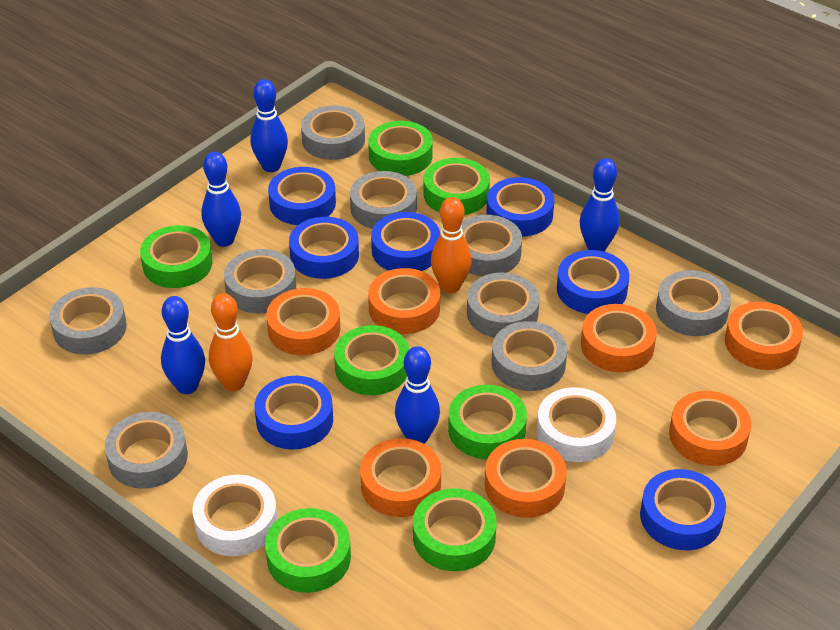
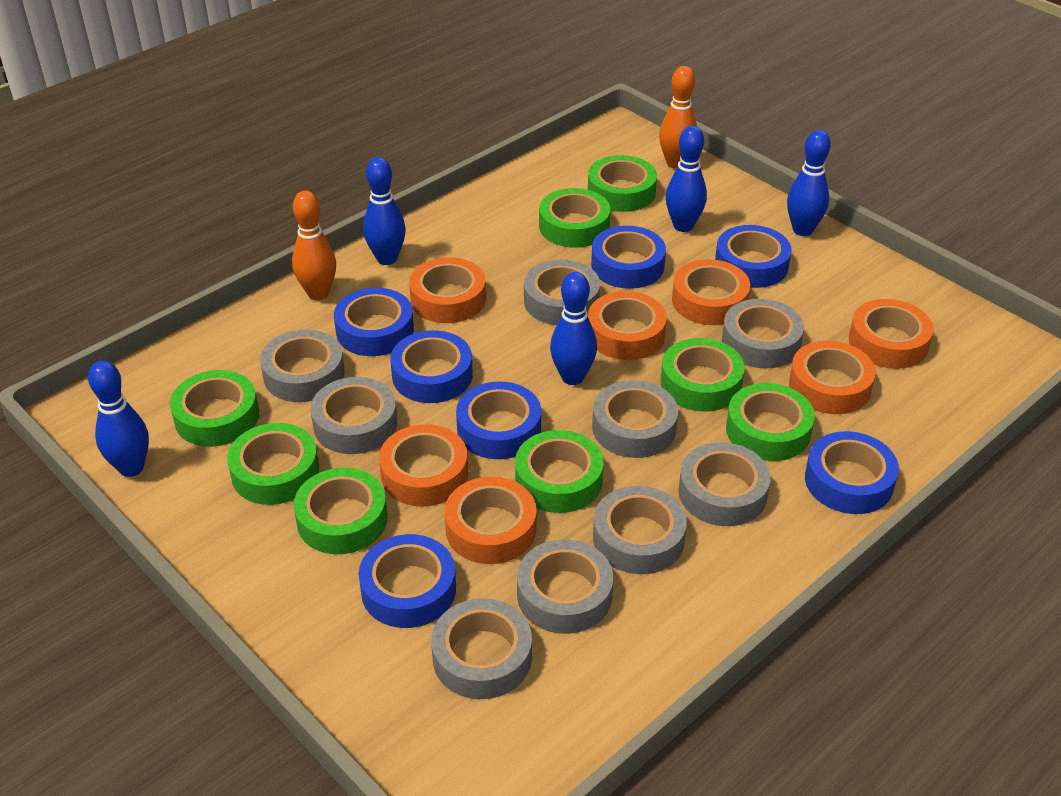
green tape: [140,225,213,288] [265,508,351,593] [334,325,409,395] [368,121,433,176] [413,488,496,571] [423,158,490,215] [448,385,527,459] = 7 -> [170,370,259,447] [227,423,319,505] [293,468,388,554] [515,430,604,513] [539,188,610,248] [588,155,657,212] [661,338,745,412] [726,383,815,461] = 8
white tape: [192,475,277,556] [537,387,616,462] = 2 -> none = 0

